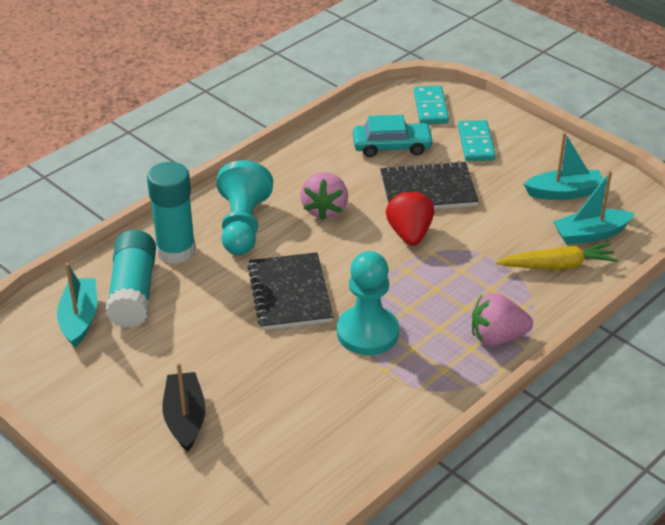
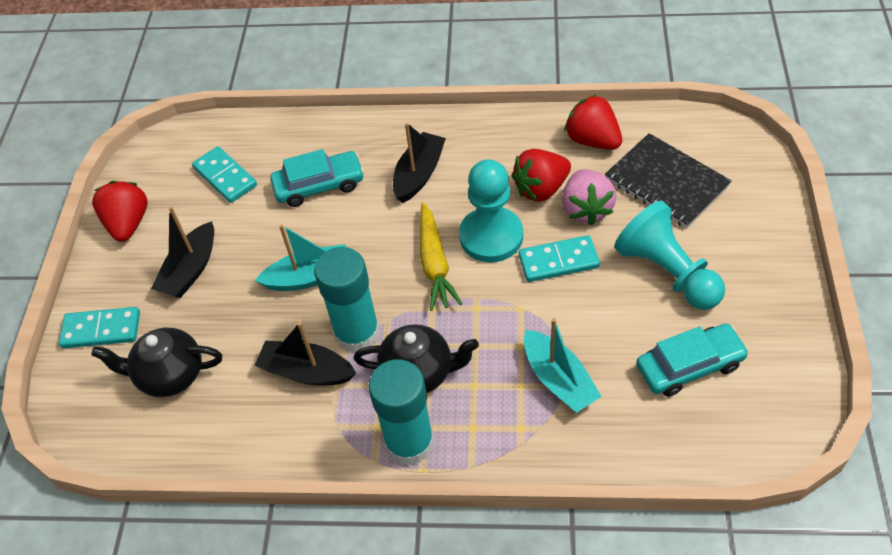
black boat: [163,363,206,452] = 1 -> [151,207,214,298] [254,322,356,386] [393,123,446,203] = 3
black notebook: [247,252,334,330] [380,161,479,209] = 2 -> [605,133,732,228] = 1
black teapot: none = 0 -> [91,328,222,397] [353,324,479,393] = 2
pink strawberry: [300,172,348,220] [472,293,533,346] = 2 -> [562,169,616,225] = 1
red strawberry: [386,190,434,246] = 1 -> [92,181,148,242] [512,149,571,202] [564,95,622,150] = 3
turquoise boat: [57,263,97,347] [524,132,603,200] [553,171,635,245] = 3 -> [255,224,346,291] [524,318,602,413] = 2
turquoise car: [353,115,434,157] = 1 -> [270,149,364,207] [636,323,749,397] = 2
turquoise domino: [414,86,449,124] [458,120,496,161] = 2 -> [59,307,140,348] [192,146,257,203] [519,235,600,282] = 3

